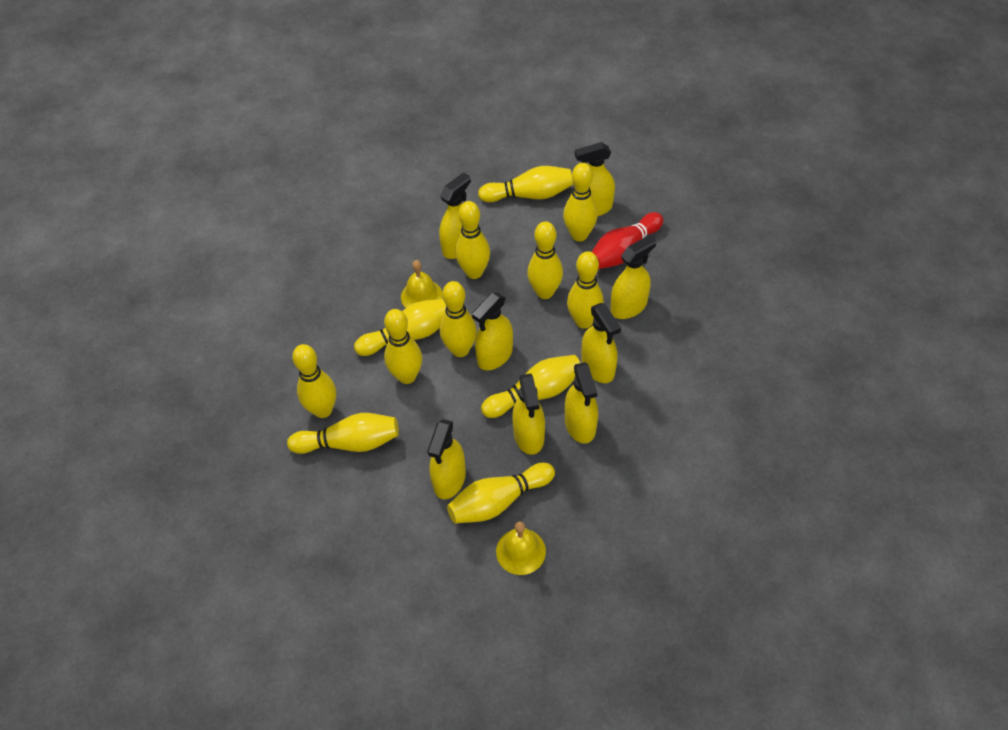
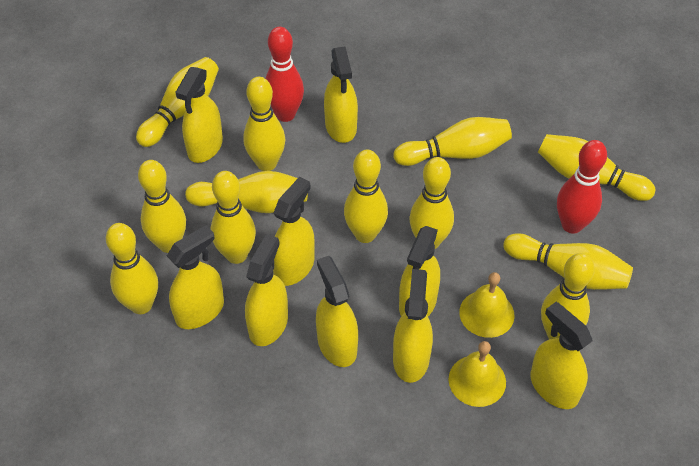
red bowling pin: [592,212,663,269] = 1 -> [265,27,304,122] [557,140,607,234] = 2
yellow spray bottle: [427,419,466,499] [439,172,471,259] [472,293,513,370] [512,373,545,455] [565,362,598,443] [575,142,615,216] [582,303,621,383] [610,235,657,319] = 8 -> [167,225,224,329] [175,67,223,163] [245,234,288,346] [273,177,315,286] [316,256,358,367] [324,47,358,143] [393,269,433,383] [399,226,440,316] [530,302,592,409] = 9

